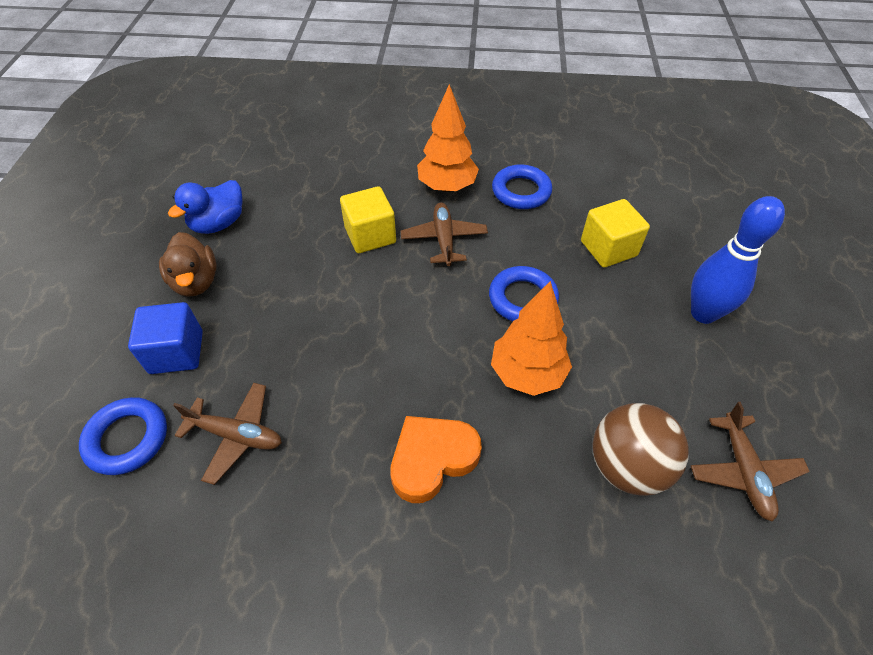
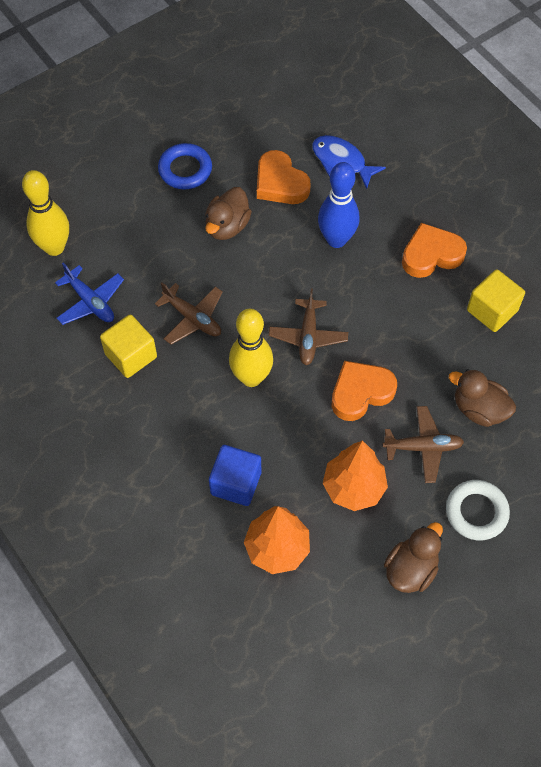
blue duck: [168,180,242,234] = 1 -> none = 0
blue fish: none = 0 -> [312,135,386,189] = 1
blue plane: none = 0 -> [55,263,124,325] = 1
blue ring: [79,397,167,475] [489,266,559,321] [492,164,552,209] = 3 -> [158,143,212,190] = 1
brown ball: [593,403,689,496] = 1 -> none = 0
brown duck: [159,232,217,297] = 1 -> [205,187,252,240] [384,522,443,593] [449,369,516,427] = 3
orange heart: [390,416,482,503] = 1 -> [257,150,311,204] [331,361,397,421] [402,223,467,278] = 3
white ring: none = 0 -> [446,480,510,540] = 1
yellow bowling pin: none = 0 -> [22,170,69,256] [229,309,273,387] = 2

